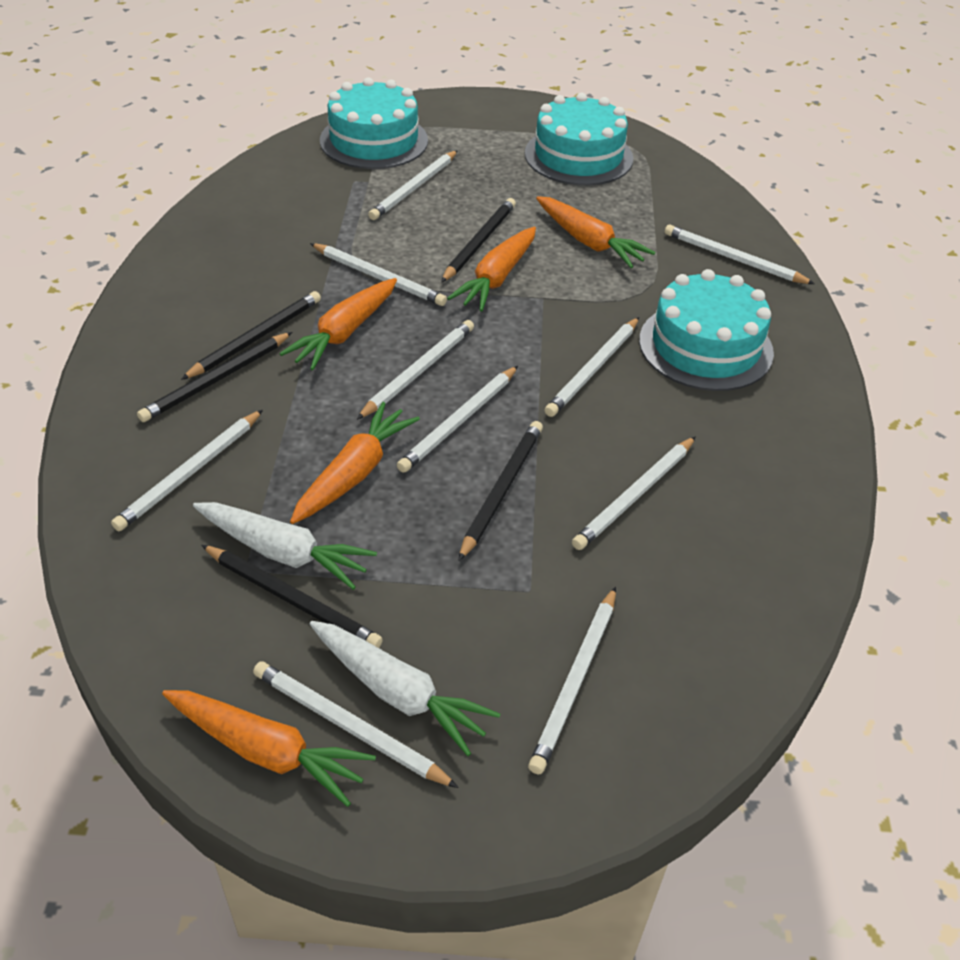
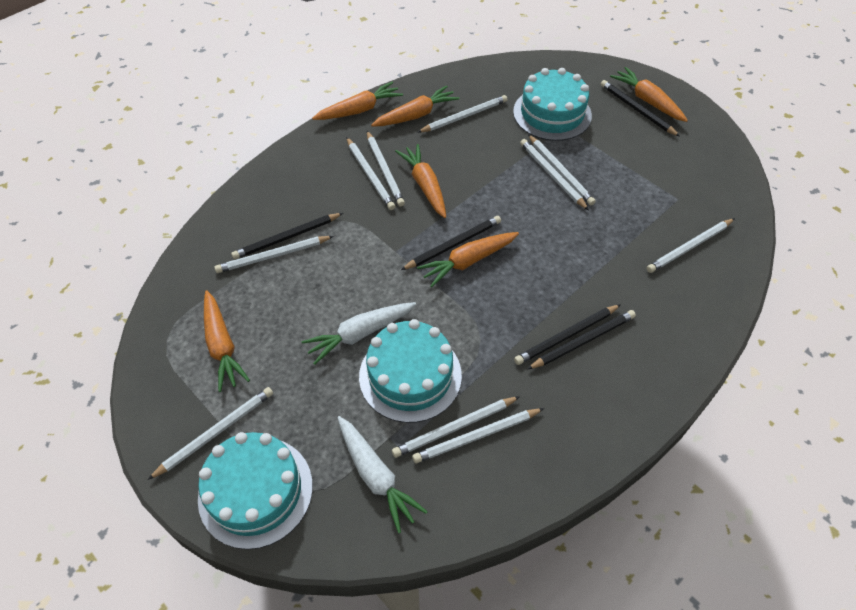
orange carrot: [162,690,376,807] [279,278,397,370] [290,402,420,524] [447,227,536,311] [536,196,655,268] = 5 -> [204,290,250,392] [312,82,403,120] [371,85,459,127] [395,144,446,218] [417,232,519,287] [610,67,688,122] = 6

